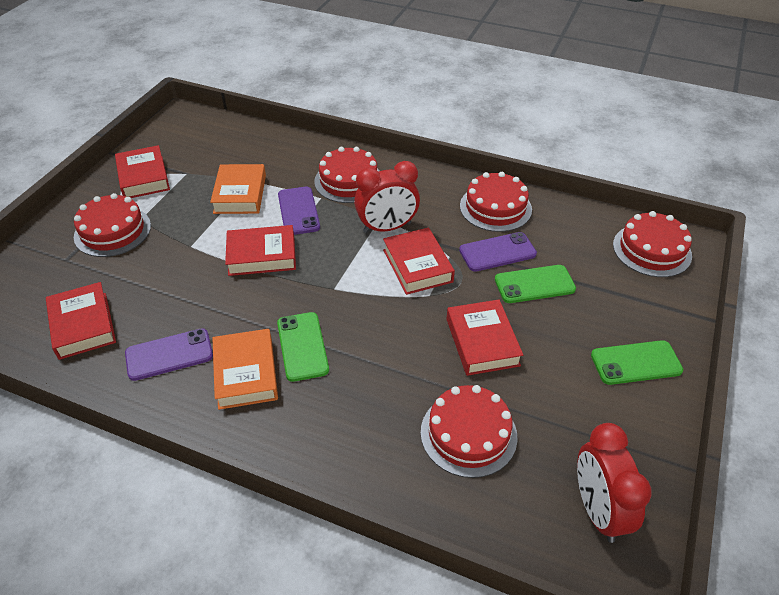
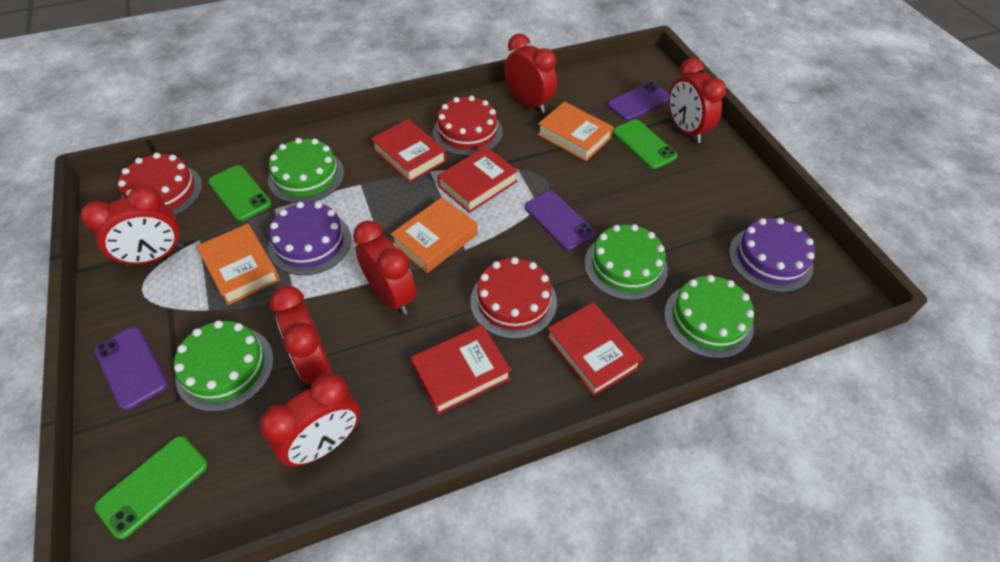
green cake: none = 0 -> [174,320,274,412] [268,138,344,203] [584,224,668,300] [664,275,754,359] = 4
orange book: [210,164,266,214] [212,329,278,410] = 2 -> [196,224,280,305] [391,197,478,273] [537,102,614,161] = 3
purple cake: none = 0 -> [268,202,351,275] [729,218,815,292] = 2
red book: [46,282,116,360] [115,145,170,198] [225,225,296,276] [383,228,455,295] [446,300,523,376] = 5 -> [371,119,447,183] [411,325,511,415] [437,146,518,213] [546,302,644,397] = 4
red cake: [74,193,151,257] [314,147,380,203] [421,385,517,478] [460,172,532,232] [613,211,692,277] = 5 -> [118,153,202,216] [433,96,503,156] [470,257,557,339] = 3
red clock: [354,161,420,233] [577,423,652,543] = 2 -> [81,186,183,268] [260,373,360,466] [270,286,331,383] [353,220,417,315] [504,33,557,113] [669,58,726,143] = 6

